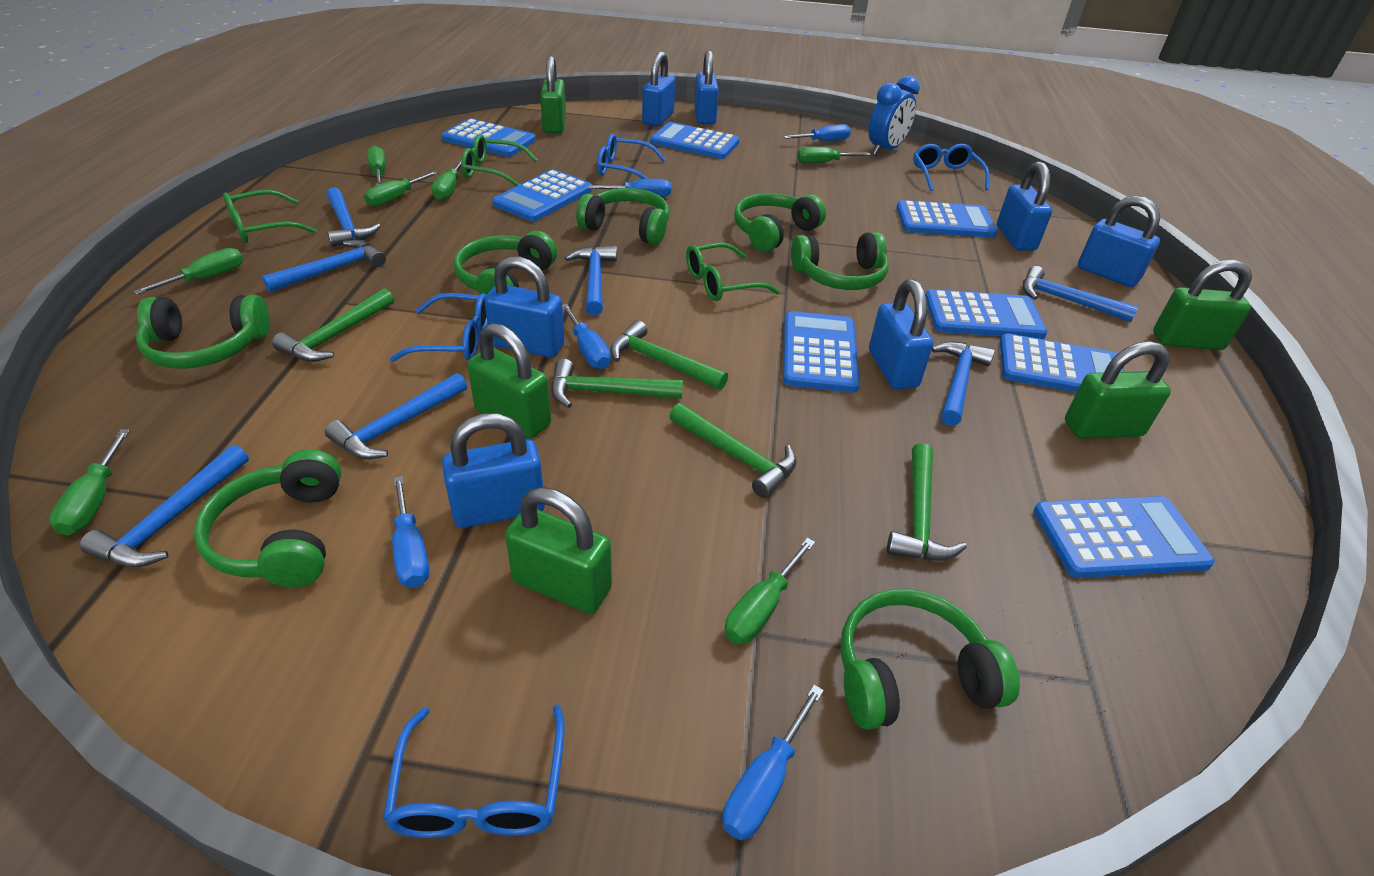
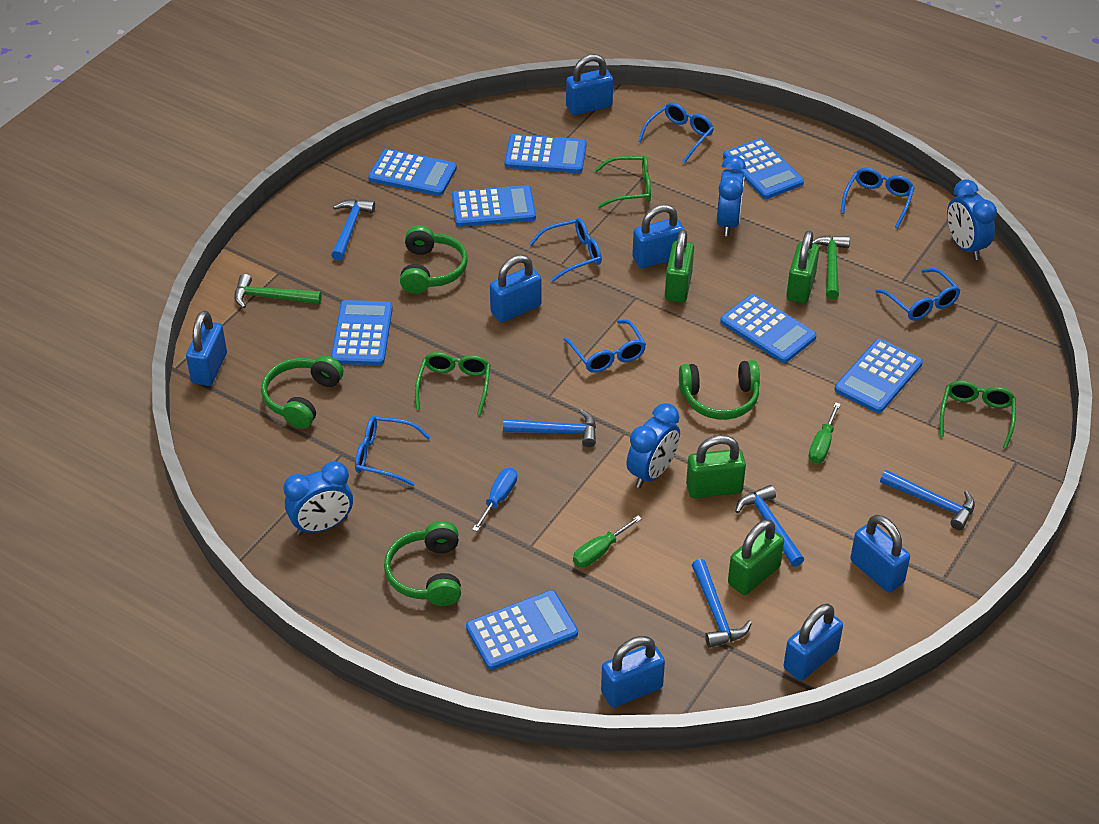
blue clock: [868,76,920,156] = 1 -> [283,461,353,535] [627,403,680,488] [717,155,746,236] [947,179,997,260] = 4
blue glasses: [383,705,564,838] [390,293,488,362] [597,133,666,179] [913,144,989,191] = 4 -> [355,416,431,486] [529,218,602,282] [563,319,646,373] [638,103,714,163] [841,167,915,228] [875,268,961,321] = 6
blue hammer: [80,445,249,567] [262,240,386,292] [325,373,467,459] [326,187,381,247] [565,245,617,315] [932,342,995,426] [1023,266,1138,322] = 7 -> [331,199,375,261] [503,409,596,447] [692,559,752,648] [735,485,804,567] [880,470,975,530] = 5
blue screwdriver: [392,476,429,588] [562,304,611,369] [588,179,671,197] [722,685,824,841] [784,124,851,141] = 5 -> [472,468,517,532] = 1
green hammer: [272,288,394,362] [551,359,683,408] [610,320,728,390] [669,403,797,498] [887,443,967,561] = 5 -> [234,274,322,308] [813,235,850,299] = 2
green headphones: [136,295,270,369] [193,449,341,587] [454,231,557,295] [576,188,670,245] [734,193,826,252] [791,232,889,290] [840,589,1020,730] = 7 -> [261,356,343,429] [384,521,461,606] [400,225,468,294] [679,360,760,420] = 4
green padlock: [467,323,551,439] [505,487,612,613] [540,56,566,133] [1065,341,1171,439] [1153,260,1252,350] = 5 -> [665,229,694,302] [686,435,746,498] [728,519,784,595] [786,230,820,303] = 4
green screwdriver: [49,429,130,535] [133,248,243,295] [364,171,438,207] [367,146,386,185] [432,159,462,201] [725,538,815,644] [797,147,871,164] = 7 -> [573,516,642,567] [809,402,840,464] = 2

